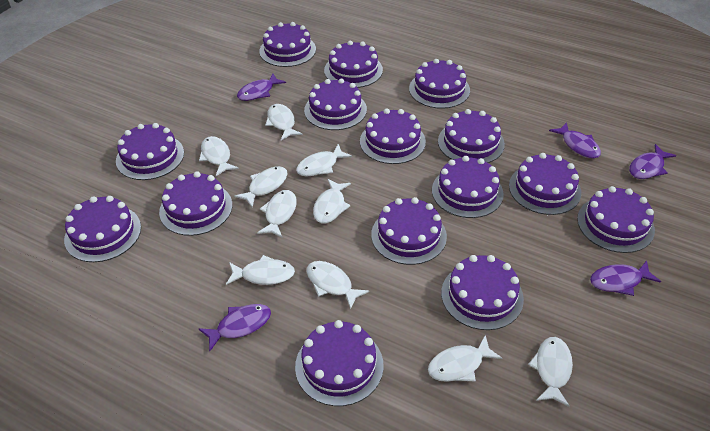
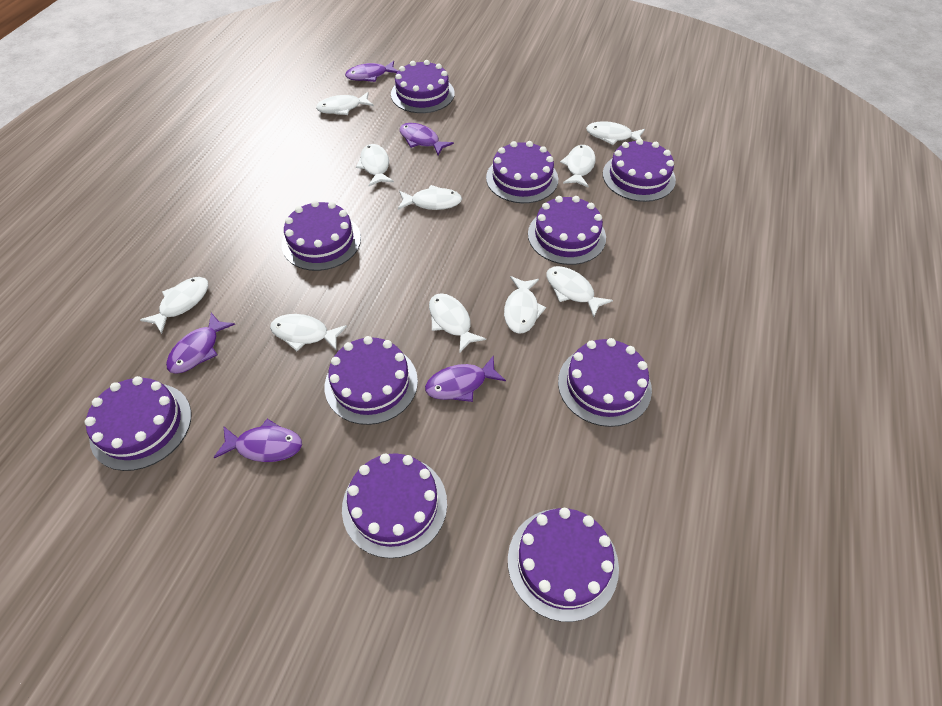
purple cake: [64,196,141,262] [116,123,184,180] [159,172,232,236] [259,22,316,67] [295,320,384,406] [304,78,367,130] [324,41,383,88] [360,108,426,164] [371,197,447,265] [409,59,470,109] [432,156,504,218] [438,109,505,163] [441,255,524,330] [509,153,581,215] [577,186,655,253] = 15 -> [84,376,191,471] [282,200,361,271] [325,336,418,425] [342,453,447,558] [391,60,455,113] [486,141,558,203] [508,508,619,622] [528,196,606,265] [558,338,652,427] [603,139,676,202] = 10

